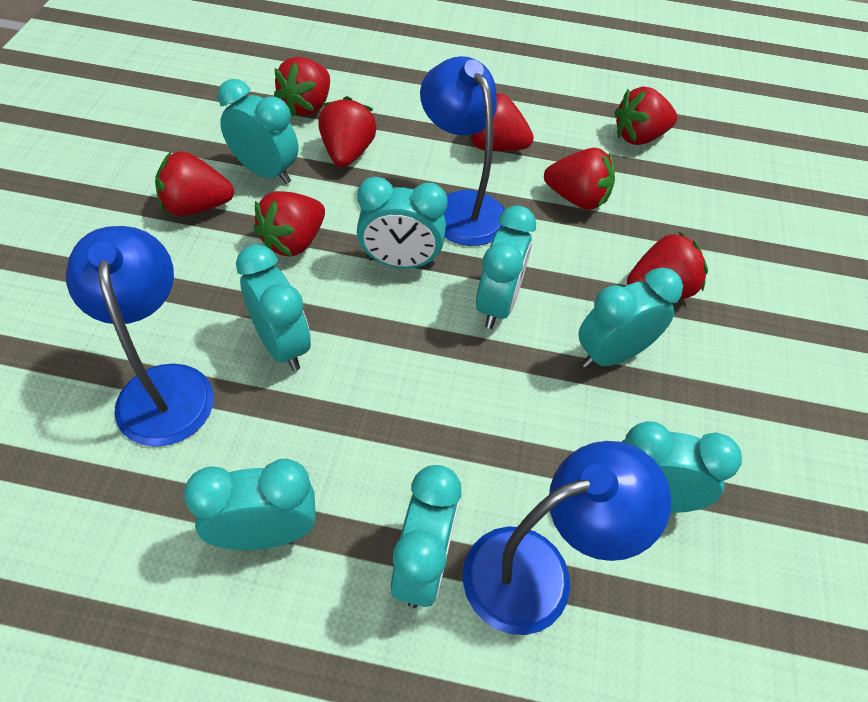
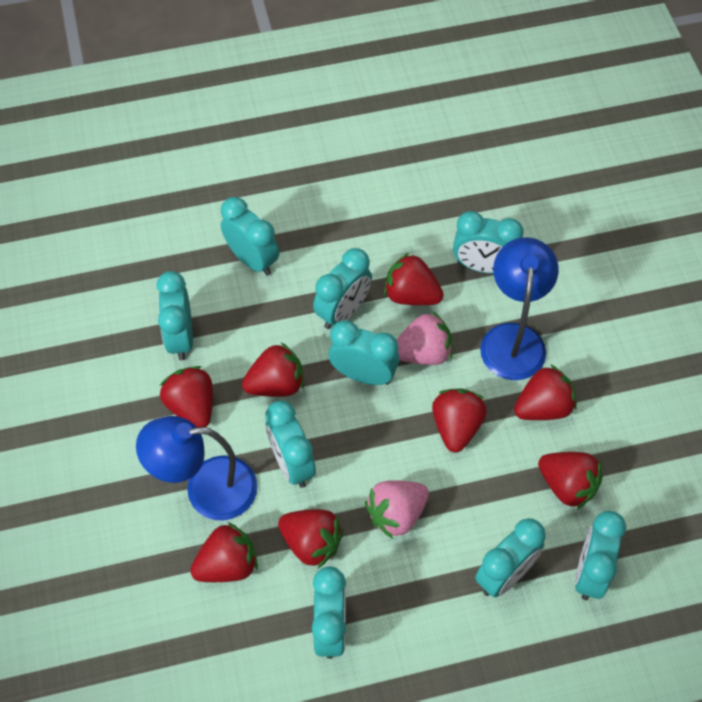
blue lamp: [66,226,214,447] [420,56,505,246] [463,441,671,635] = 3 -> [136,416,258,520] [480,237,559,380] = 2
pink strawberry: none = 0 -> [365,480,429,539] [397,312,452,365] = 2
turquoise clock: [184,459,316,550] [218,79,299,184] [236,244,311,371] [357,177,448,268] [391,465,461,608] [476,205,536,329] [579,268,683,368] [621,421,742,513] = 8 -> [156,271,193,361] [221,197,279,276] [265,401,316,488] [312,566,346,659] [313,248,372,329] [329,320,399,385] [453,211,523,273] [475,518,546,597] [575,511,626,600] = 9

